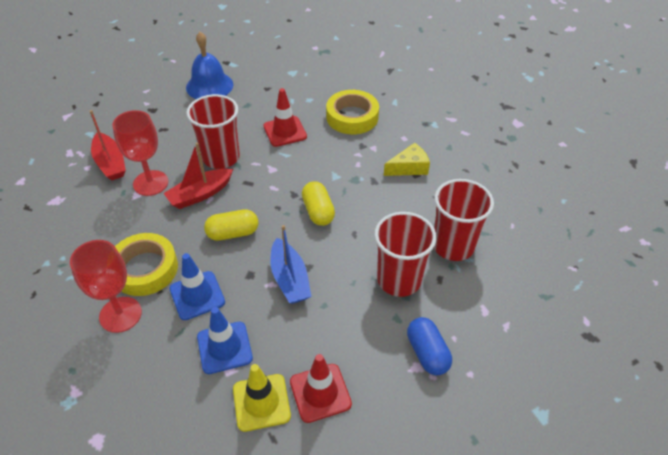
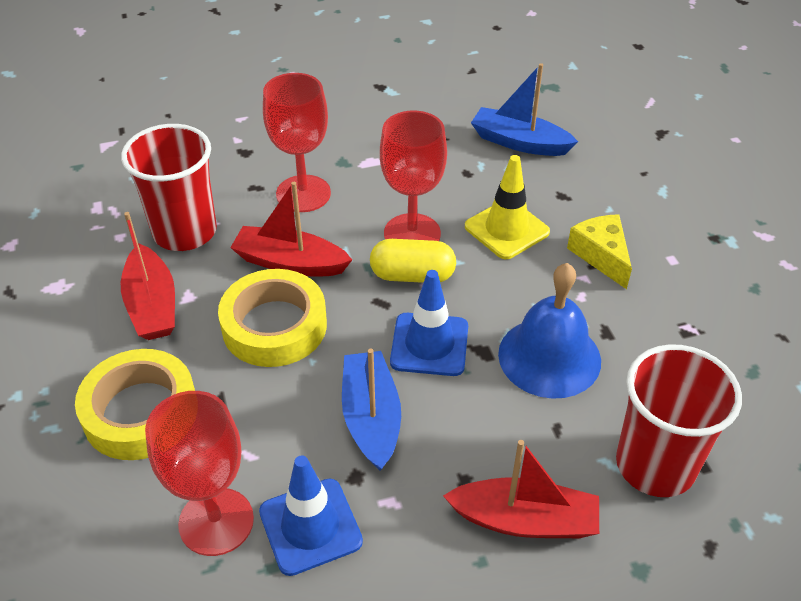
blue boat: [270,225,312,304] = 1 -> [342,349,401,471] [471,63,578,156] = 2
blue capsule: [407,317,452,375] = 1 -> none = 0
red boat: [90,110,126,180] [164,143,233,209] = 2 -> [121,212,175,340] [230,182,352,276] [443,440,599,538] = 3
red cup: [186,94,240,169] [374,212,437,297] [434,179,494,261] = 3 -> [121,124,217,251] [616,344,742,497] = 2
red goblet: [70,240,142,333] [112,110,168,196] = 2 -> [145,391,254,556] [263,73,331,212] [380,110,447,241] = 3
red traffic cone: [263,88,307,147] [290,354,352,423] = 2 -> none = 0
yellow capsule: [204,209,258,241] [302,181,335,226] = 2 -> [370,239,456,283] = 1

